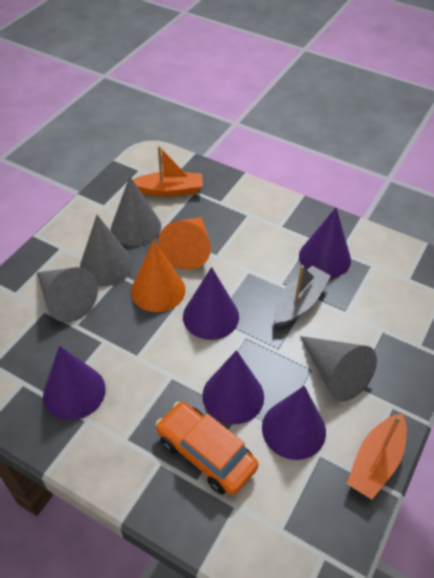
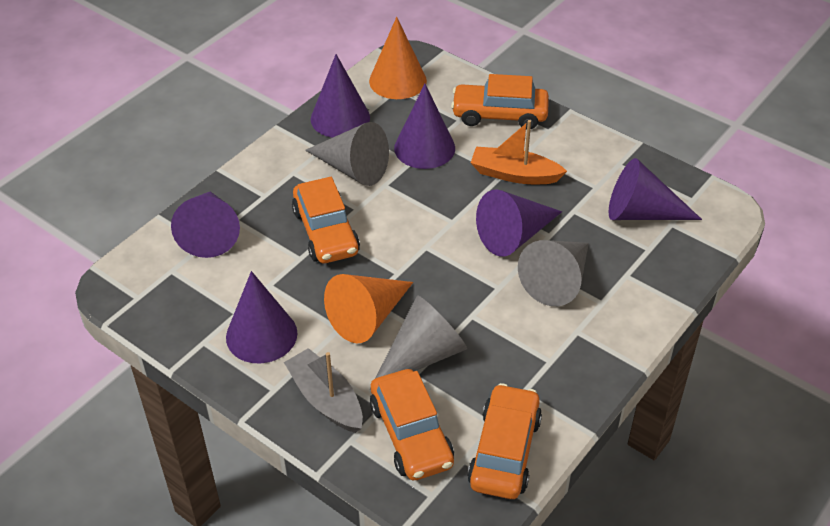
grey cone: [37,267,98,322] [80,215,133,286] [111,176,161,246] [300,336,377,402] = 4 -> [305,122,389,186] [370,295,467,390] [518,240,589,306] = 3
orange boat: [133,146,203,197] [347,413,407,499] = 2 -> [471,120,567,184] = 1
orange car: [156,402,258,495] = 1 -> [292,177,360,263] [370,369,454,480] [451,74,549,129] [467,383,542,499] = 4
purple cone: [43,346,106,420] [183,267,239,340] [202,350,264,424] [262,386,326,460] [299,208,351,278] = 5 -> [171,191,240,258] [226,271,298,363] [311,54,370,138] [394,84,455,169] [476,189,562,257] [608,158,702,220] = 6

